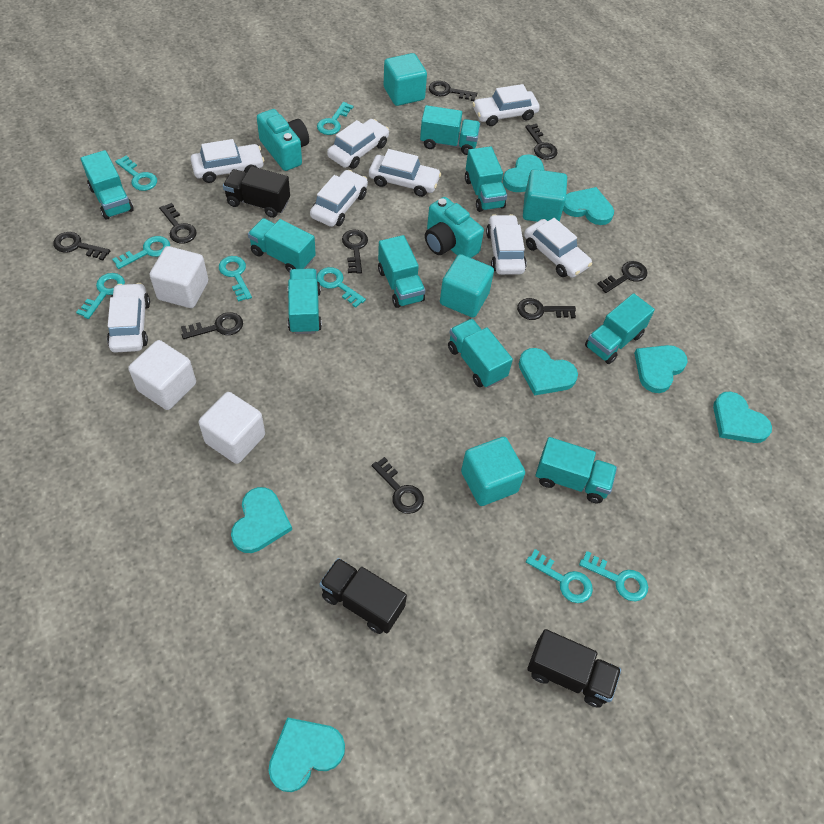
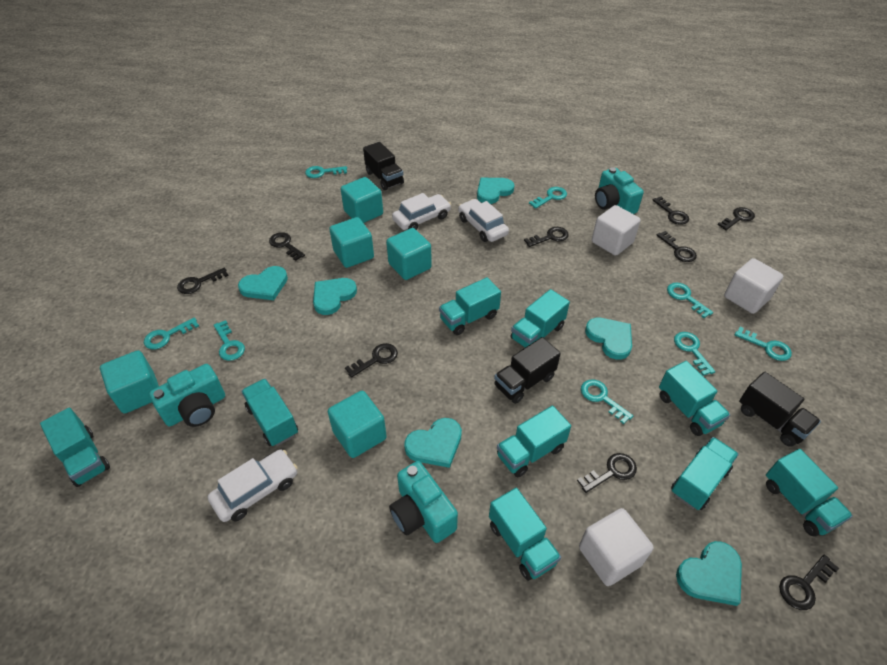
turquoise camera: [257,109,309,171] [425,197,484,258] = 2 -> [149,364,225,427] [389,461,458,543] [595,167,644,214] = 3
turquoise cube: [384,53,427,106] [440,254,494,317] [461,437,525,506] [523,169,567,222] = 4 -> [100,350,159,413] [328,391,387,458] [329,217,374,268] [341,177,383,223] [386,228,432,280] = 5
turquoise heart: [231,487,292,553] [268,717,345,792] [503,155,545,192] [519,348,578,396] [563,187,614,225] [634,345,688,393] [713,392,772,443] = 7 -> [238,266,288,300] [313,278,357,315] [404,418,462,468] [477,178,515,204] [585,318,632,360] [676,541,742,606] = 6
white car: [107,283,150,353] [191,139,264,183] [310,170,368,227] [327,119,389,169] [369,149,441,197] [472,84,540,126] [486,214,527,275] [524,218,592,278] = 8 -> [208,449,298,522] [392,193,451,230] [458,199,509,242] = 3

